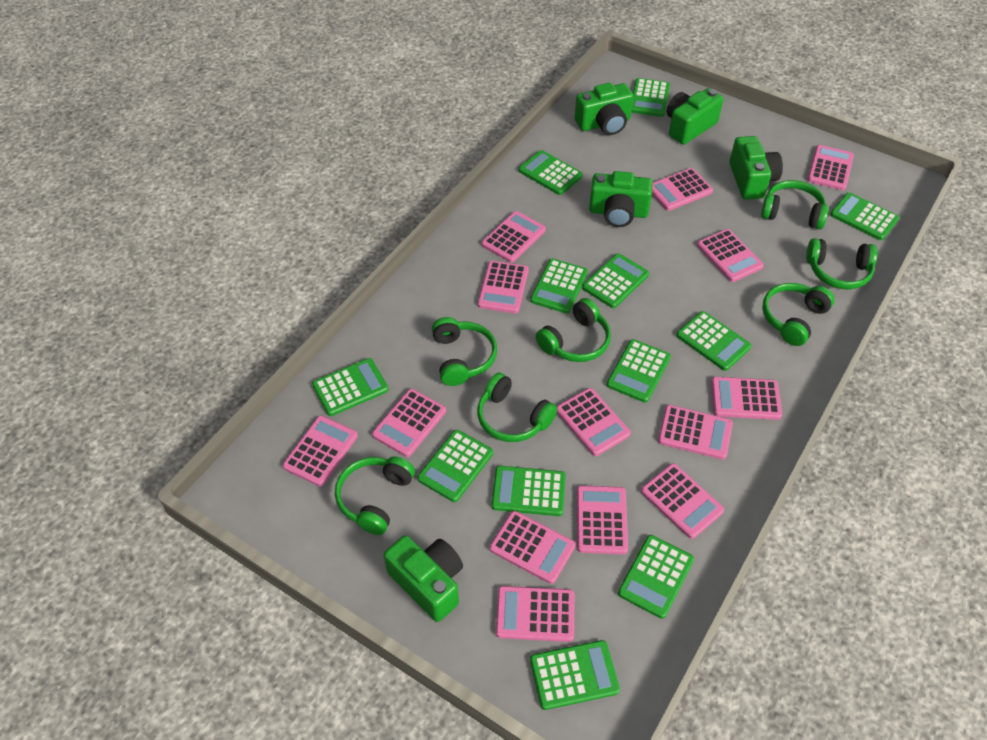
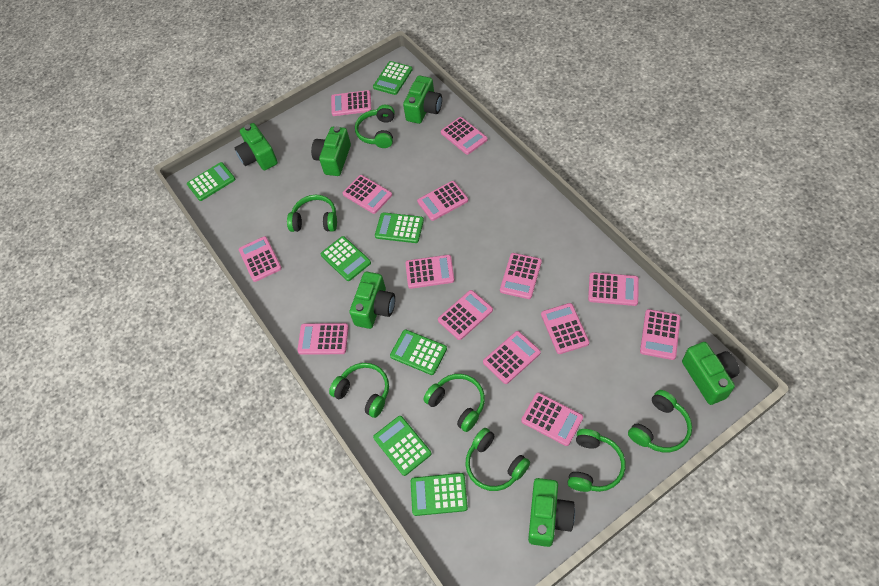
green calculator: [312,358,389,416] [417,430,493,502] [492,466,566,516] [519,150,583,195] [530,259,588,314] [530,640,620,710] [582,253,649,308] [607,339,671,403] [618,535,694,619] [631,78,670,117] [677,311,752,371] [830,193,899,240] = 12 -> [187,162,235,201] [321,236,371,281] [373,61,413,95] [373,416,431,476] [375,212,424,243] [390,330,447,375] [411,473,468,516] = 7
green camera: [384,535,463,622] [575,83,634,135] [589,171,653,227] [667,88,724,145] [729,136,783,200] = 5 -> [235,123,278,170] [311,126,351,176] [349,272,395,329] [403,75,442,124] [528,478,575,547] [682,342,739,405] = 6

